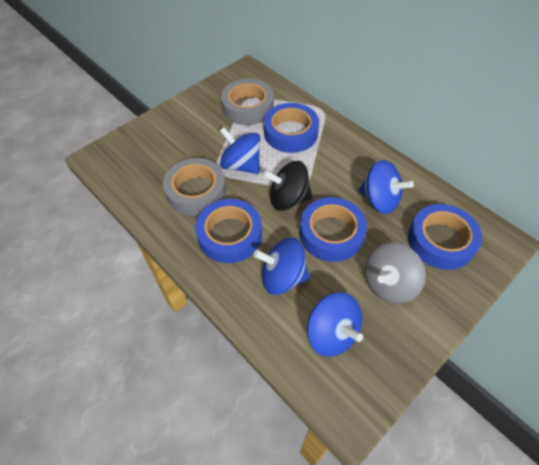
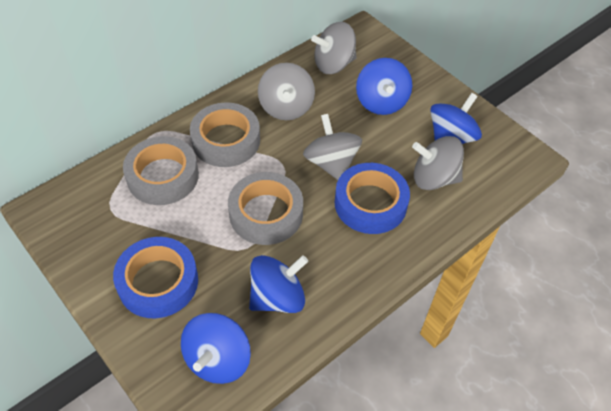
black spinning top: [263,161,312,211] = 1 -> none = 0
blue tape: [195,199,262,263] [264,103,319,153] [299,197,367,262] [408,204,482,270] = 4 -> [113,237,198,318] [335,163,410,234] = 2
grey spinning top: [365,242,426,304] = 1 -> [258,63,315,120] [303,114,362,180] [311,22,357,74] [412,136,464,190] = 4
grey tape: [163,158,226,216] [221,79,274,125] = 2 -> [123,136,199,205] [190,102,260,167] [228,172,303,245] = 3

